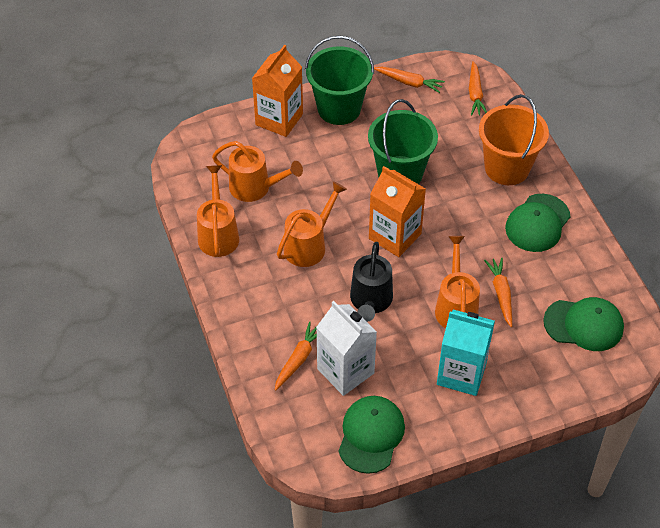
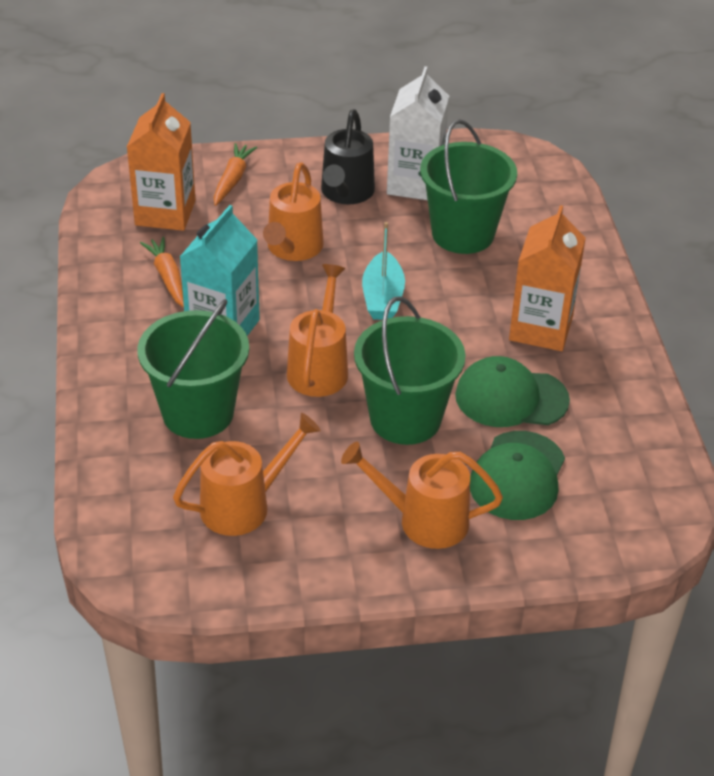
green bucket: [305,36,374,125] [368,99,438,184] = 2 -> [137,299,249,439] [354,297,465,445] [420,119,517,254] = 3
green cap: [338,396,405,474] [505,194,571,252] [543,297,624,351] = 3 -> [455,356,570,427] [470,431,565,520] = 2
orange bucket: [479,94,549,185] = 1 -> none = 0
orange carrot: [275,322,317,391] [374,67,445,93] [469,61,487,116] [484,258,512,327] = 4 -> [140,237,184,308] [214,143,257,206] = 2
turquoise boat: none = 0 -> [362,222,405,320] = 1

